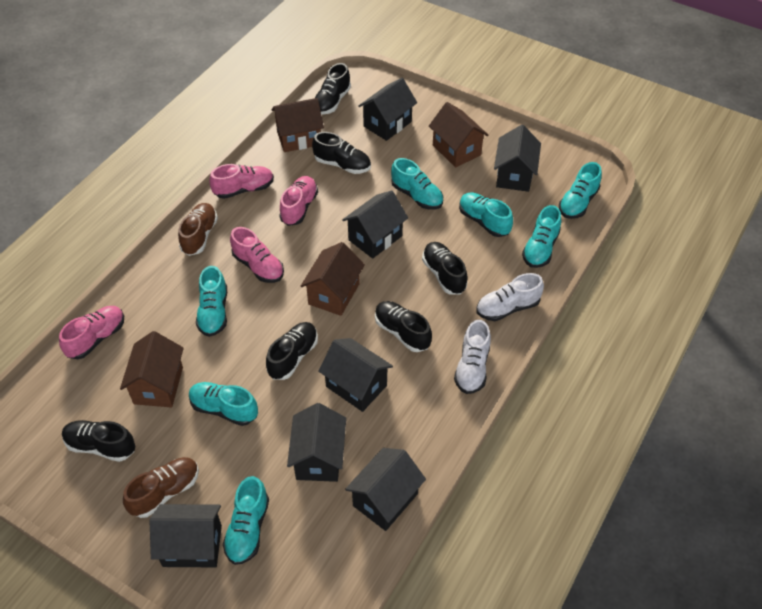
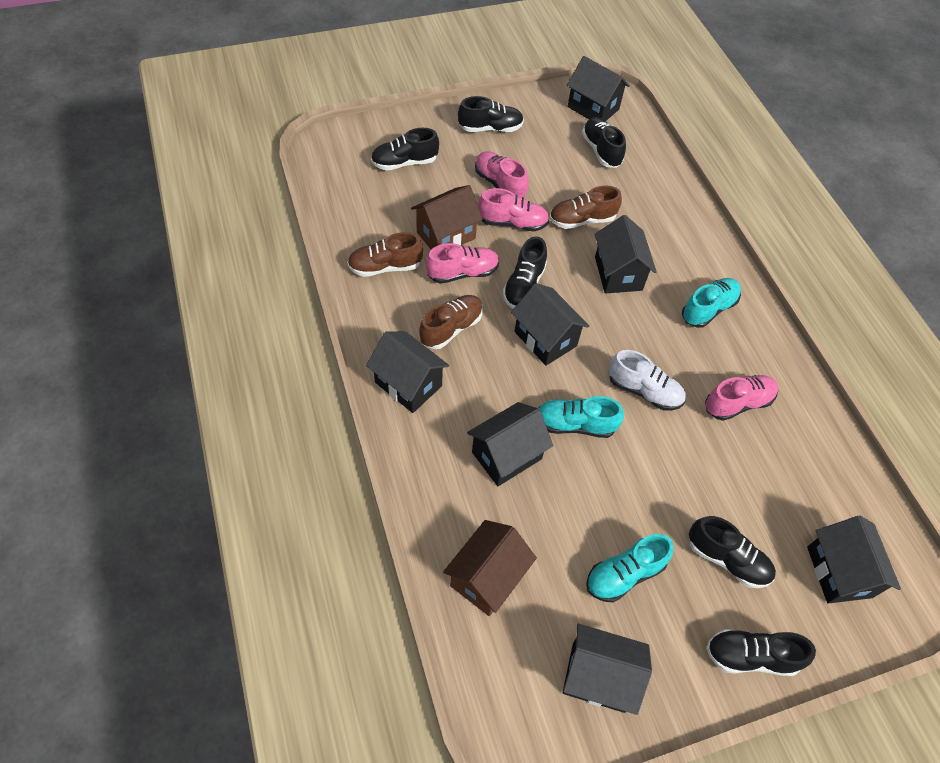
brown house: [120,331,184,407] [271,98,324,152] [301,242,365,316] [429,102,489,168] = 4 -> [411,185,483,249] [443,520,537,616] = 2
brown shoe: [123,457,199,518] [178,203,218,256] = 2 -> [347,232,423,277] [419,295,483,349] [549,185,622,229] = 3
turquoise shoe: [189,382,258,426] [196,266,227,337] [223,476,269,565] [391,158,443,209] [459,193,513,237] [522,205,561,268] [559,162,602,219] = 7 -> [538,396,624,438] [586,534,673,603] [682,278,741,328] = 3
white shoe: [454,320,491,394] [476,273,544,321] = 2 -> [609,350,686,411] = 1

